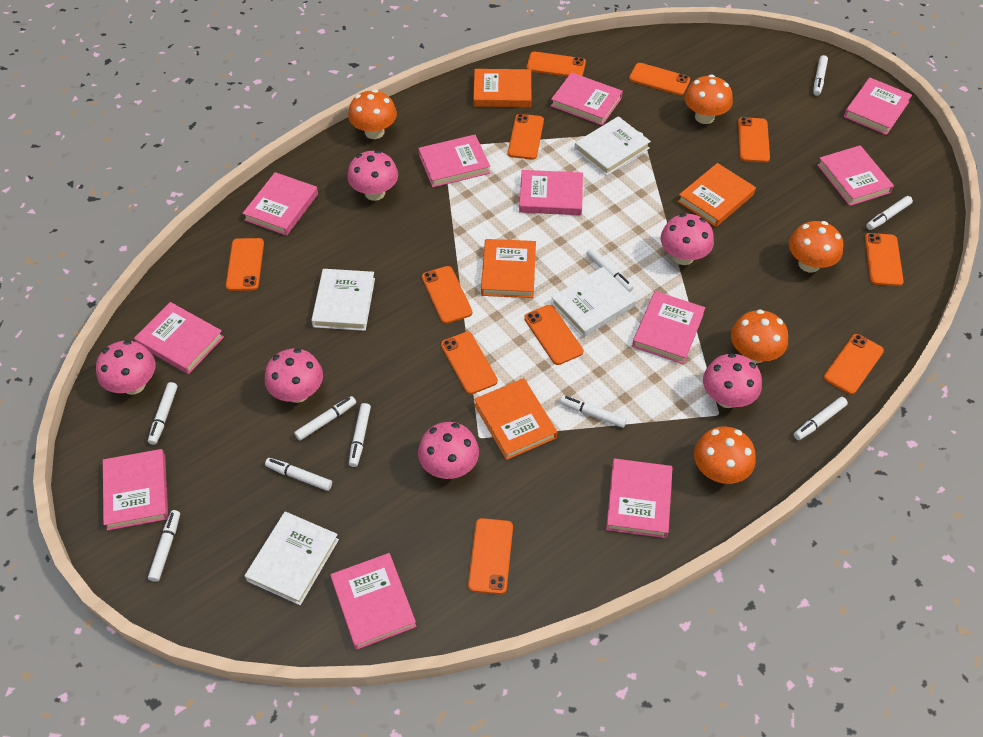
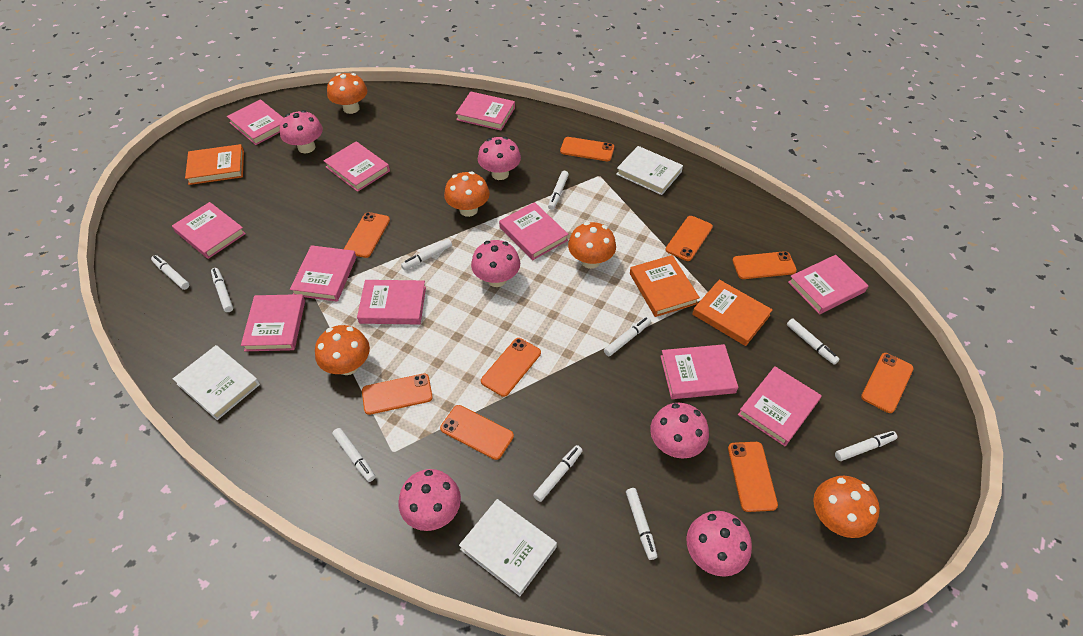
orange book: [473,69,531,107] [474,378,557,460] [481,239,536,298] [678,163,756,227] = 4 -> [185,144,244,185] [630,255,700,317] [692,280,773,346] = 3
orange phone: [226,238,264,291] [422,266,472,324] [441,332,498,394] [468,518,513,594] [508,114,544,160] [524,305,583,365] [526,52,586,77] [629,63,690,95] [738,117,770,163] [824,334,884,395] [865,233,904,286] = 11 -> [344,212,390,258] [362,373,433,415] [440,405,514,460] [481,338,541,397] [560,137,614,161] [665,216,713,261] [728,442,778,512] [732,251,797,279] [861,353,914,413] = 9
white book: [245,511,339,605] [311,269,375,331] [551,267,636,337] [574,116,651,176] = 4 -> [173,345,260,420] [459,499,557,596] [616,146,683,195] = 3

